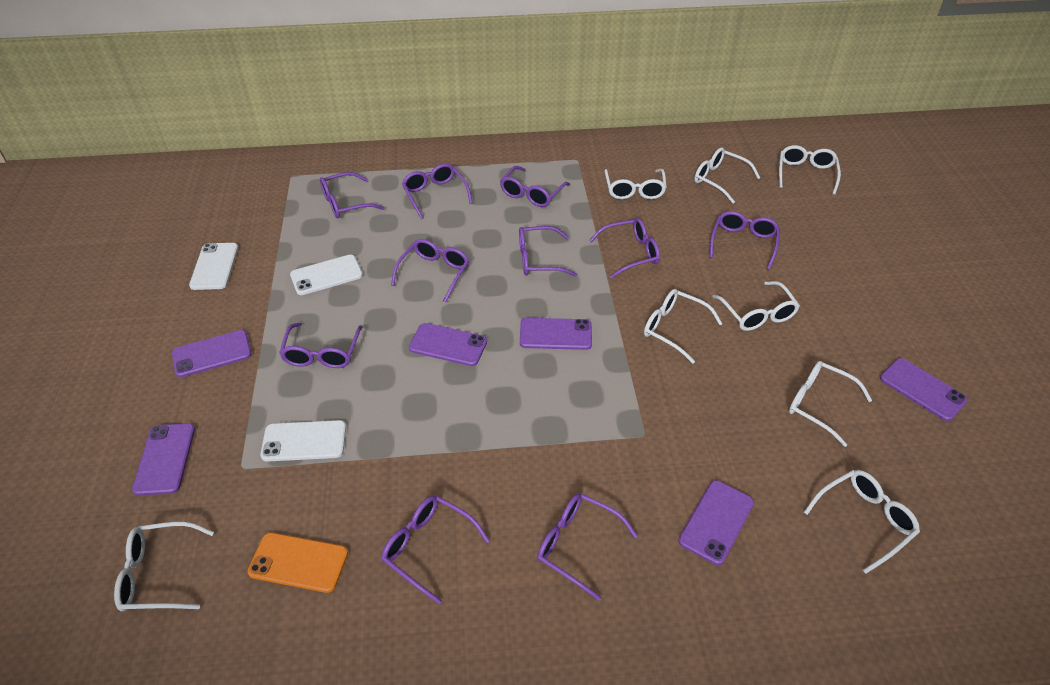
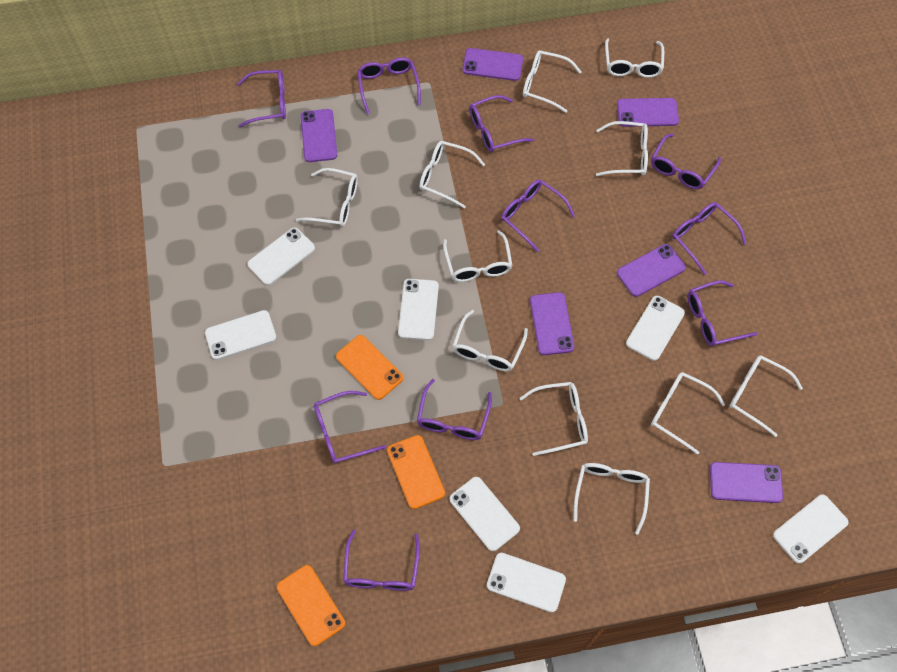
orange phone: [248,533,348,593] = 1 -> [277,565,345,646] [336,335,403,400] [387,435,445,509] = 3
white glasses: [114,522,214,611] [604,169,667,199] [644,289,723,364] [694,148,760,204] [712,281,800,331] [779,145,841,195] [789,361,872,447] [804,470,920,574] = 8 -> [296,168,358,227] [419,141,485,208] [443,230,513,282] [452,310,528,371] [519,382,588,456] [523,50,582,113] [573,463,650,535] [596,121,648,176] [605,39,664,78] [651,372,726,454] [730,355,803,437] = 11
white phone: [189,243,238,290] [260,420,346,462] [290,255,363,295] = 3 -> [205,310,276,360] [247,227,315,285] [398,279,439,340] [450,477,520,551] [487,553,566,612] [626,296,685,361] [773,495,849,564] = 7

